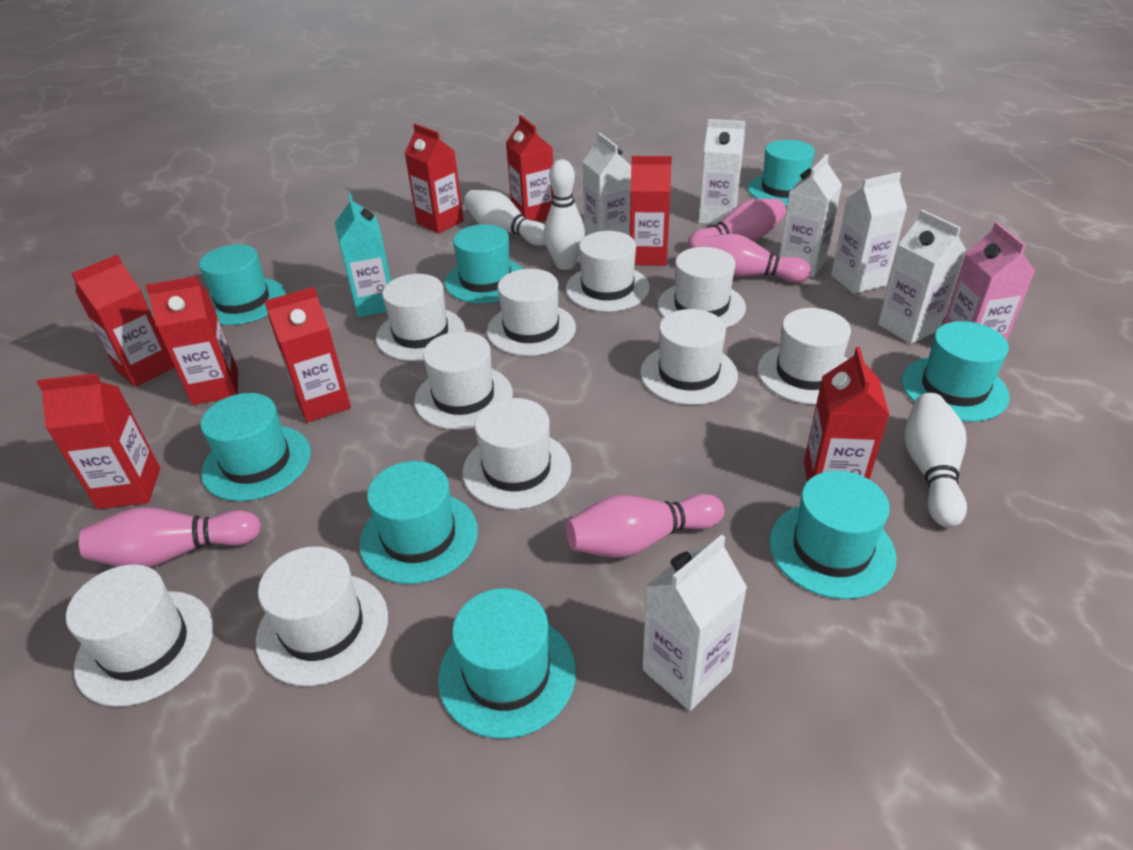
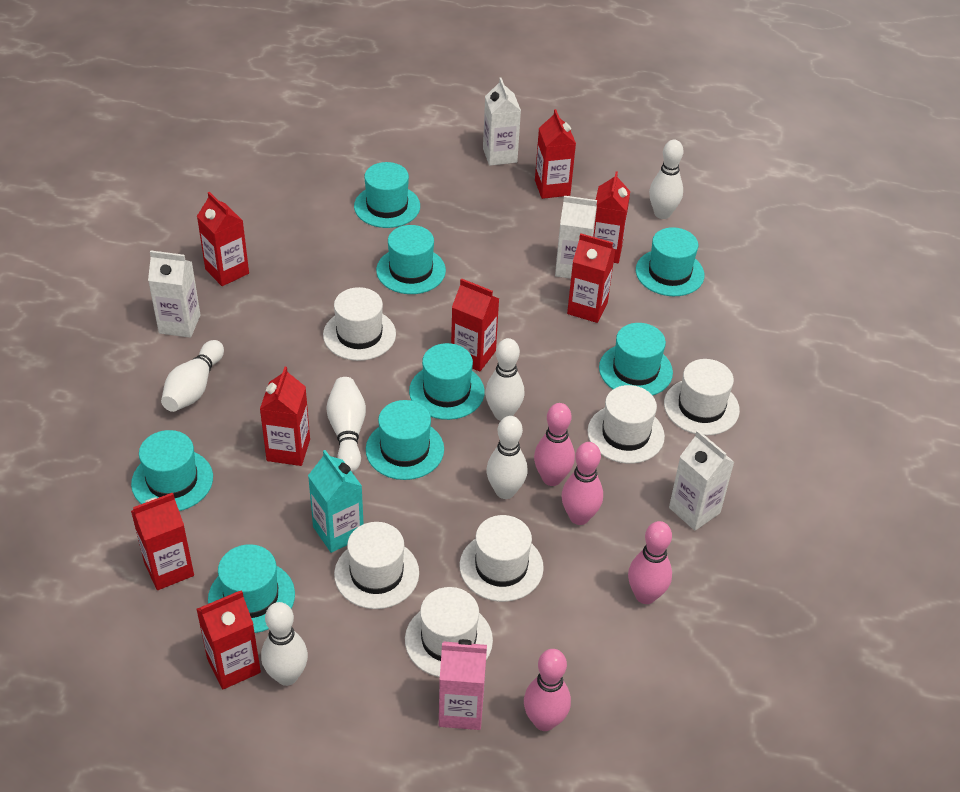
white bowling pin: [464,190,545,246] [544,159,585,270] [904,393,967,527] = 3 -> [161,340,224,412] [261,602,308,686] [326,377,366,472] [485,338,525,421] [486,416,528,499] [649,140,683,219] = 6
white carton: [582,133,631,236] [643,535,747,711] [699,119,746,225] [779,154,842,277] [831,172,907,294] [878,210,966,344] = 6 -> [148,250,200,338] [483,77,521,166] [555,196,597,279] [669,430,734,531] = 4
white hat: [66,564,214,707] [256,546,388,686] [376,274,465,361] [414,331,513,430] [462,398,571,509] [487,269,576,356] [566,231,650,312] [640,309,738,405] [658,247,746,328] [758,308,851,405] = 10 -> [323,287,396,361] [334,522,419,609] [405,587,493,677] [460,515,544,602] [587,385,665,464] [664,359,740,435] = 6

